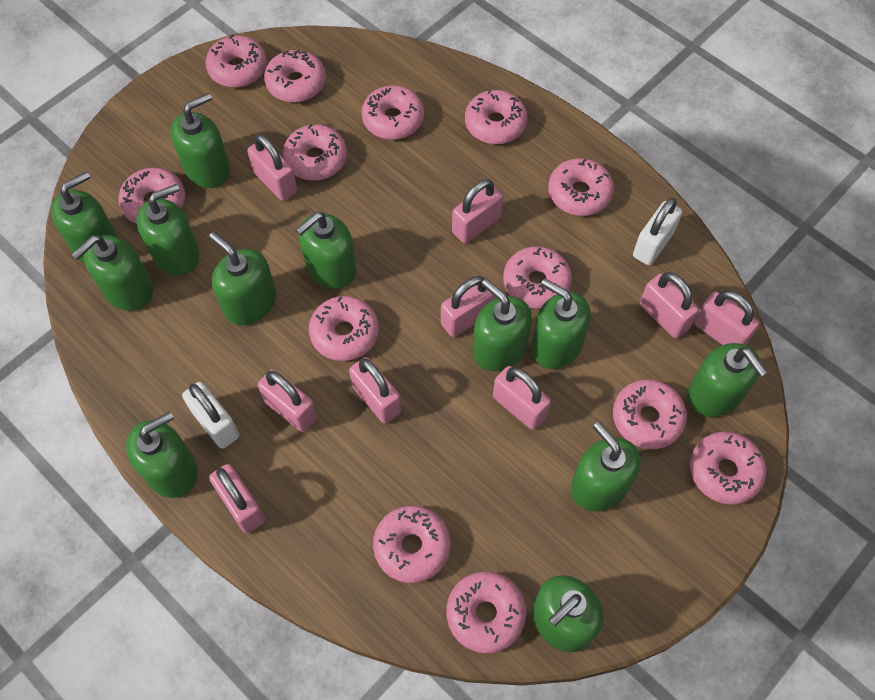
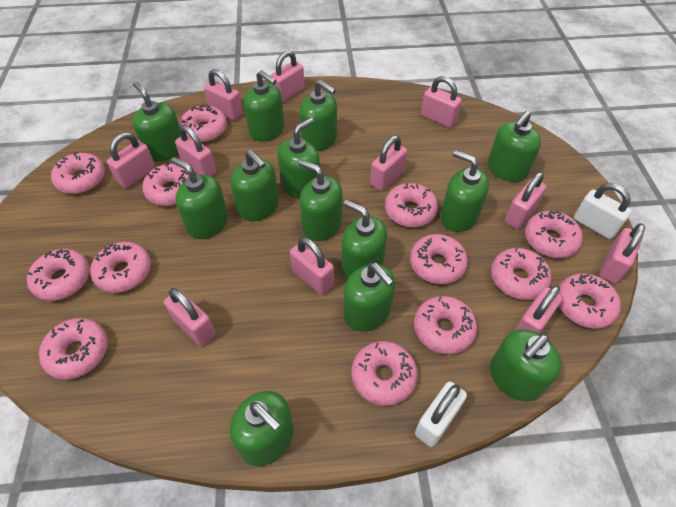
green soap dispenser: [51,171,118,263] [72,235,153,311] [126,411,198,498] [136,184,199,276] [170,93,230,188] [209,232,277,325] [296,212,356,289] [473,279,532,371] [531,279,591,369] [532,575,603,653] [571,422,641,512] [687,343,768,417] = 12 -> [132,81,181,162] [171,157,228,239] [230,391,294,467] [231,150,279,221] [244,70,285,141] [277,118,320,199] [299,80,337,151] [299,160,342,241] [342,200,387,279] [344,263,395,332] [440,150,489,232] [488,111,541,182] [490,329,562,401] = 13
pink padlock: [209,464,265,533] [247,134,297,201] [258,370,317,432] [349,357,401,424] [441,276,496,337] [452,179,503,244] [493,366,551,430] [640,272,699,339] [694,290,759,345] = 9 -> [107,132,155,188] [164,288,216,346] [175,125,216,176] [204,69,243,121] [270,50,305,102] [290,237,334,295] [370,135,407,191] [421,76,462,128] [505,172,547,229] [514,285,563,334] [599,223,645,283] = 11

